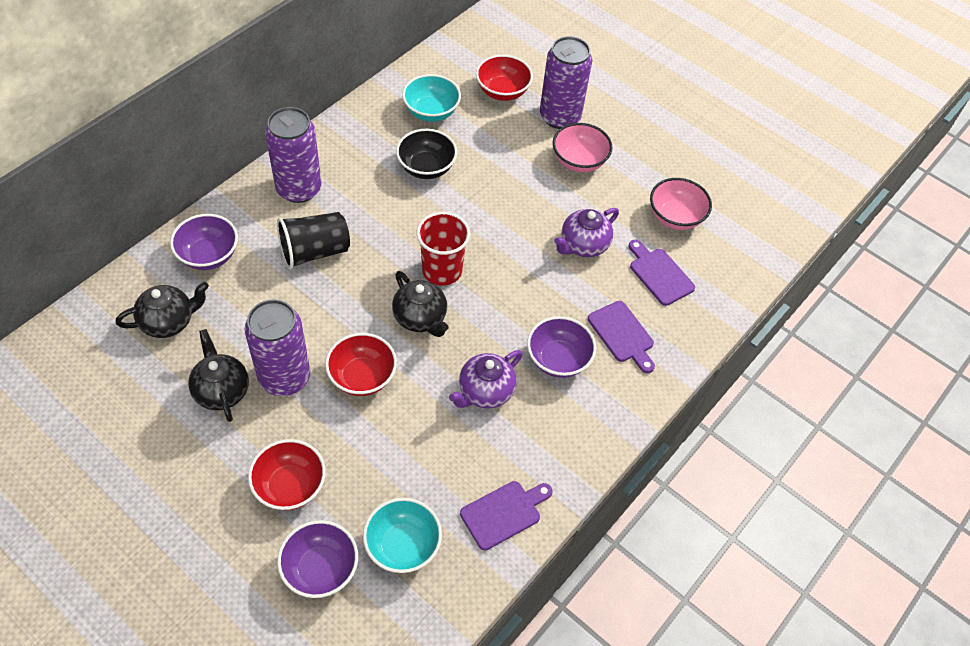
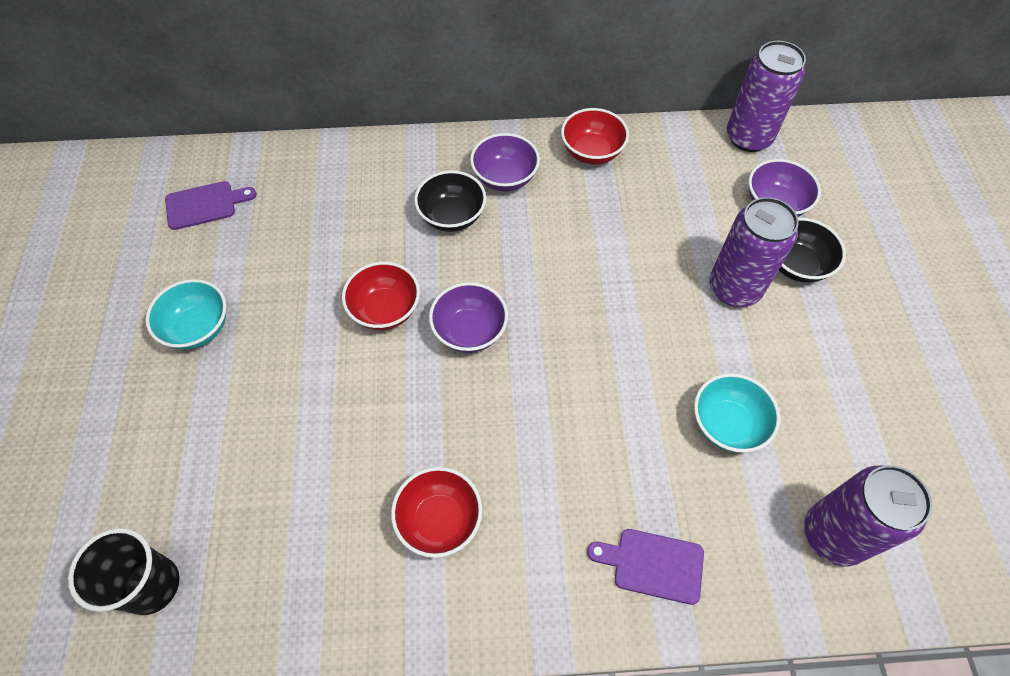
black bowl: [396,129,457,179] = 1 -> [414,170,486,232] [779,218,846,283] = 2
black teapot: [116,282,209,338] [188,329,249,422] [392,271,449,337] = 3 -> none = 0
pink bowl: [553,123,613,172] [650,178,712,230] = 2 -> none = 0
purple cutting board: [460,481,553,550] [588,301,655,373] [629,240,695,306] = 3 -> [165,181,257,230] [587,529,704,605] = 2
purple teapot: [449,350,522,408] [554,208,619,257] = 2 -> none = 0
red cup: [416,212,470,286] = 1 -> none = 0

